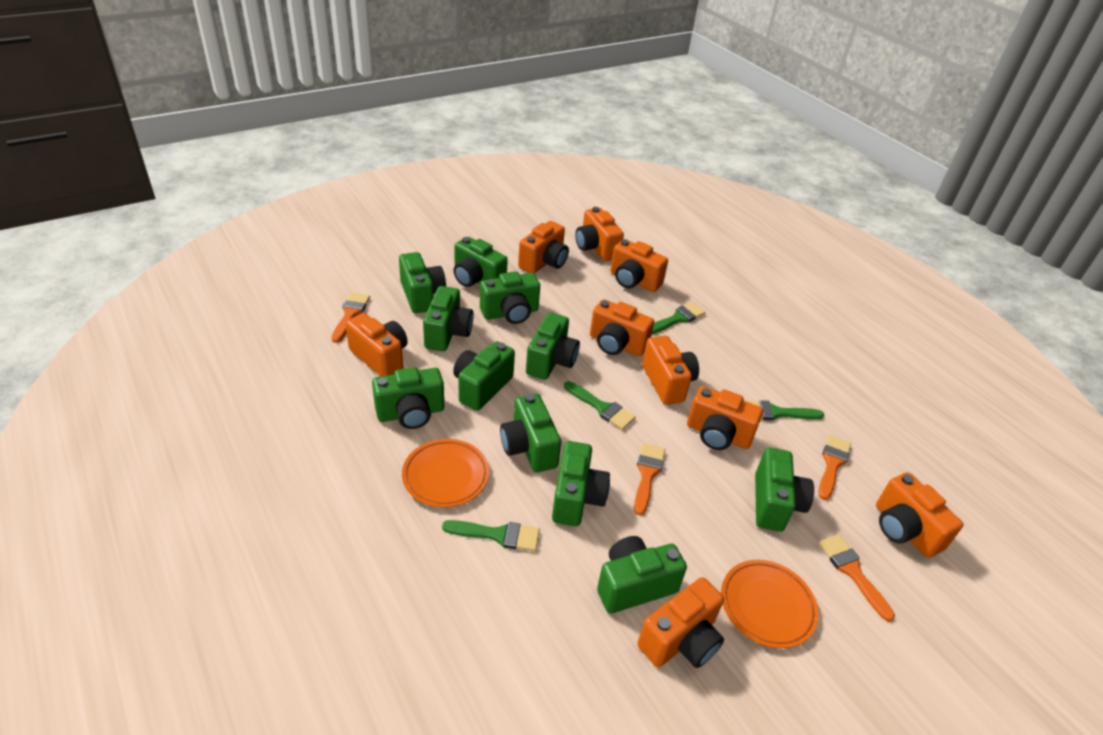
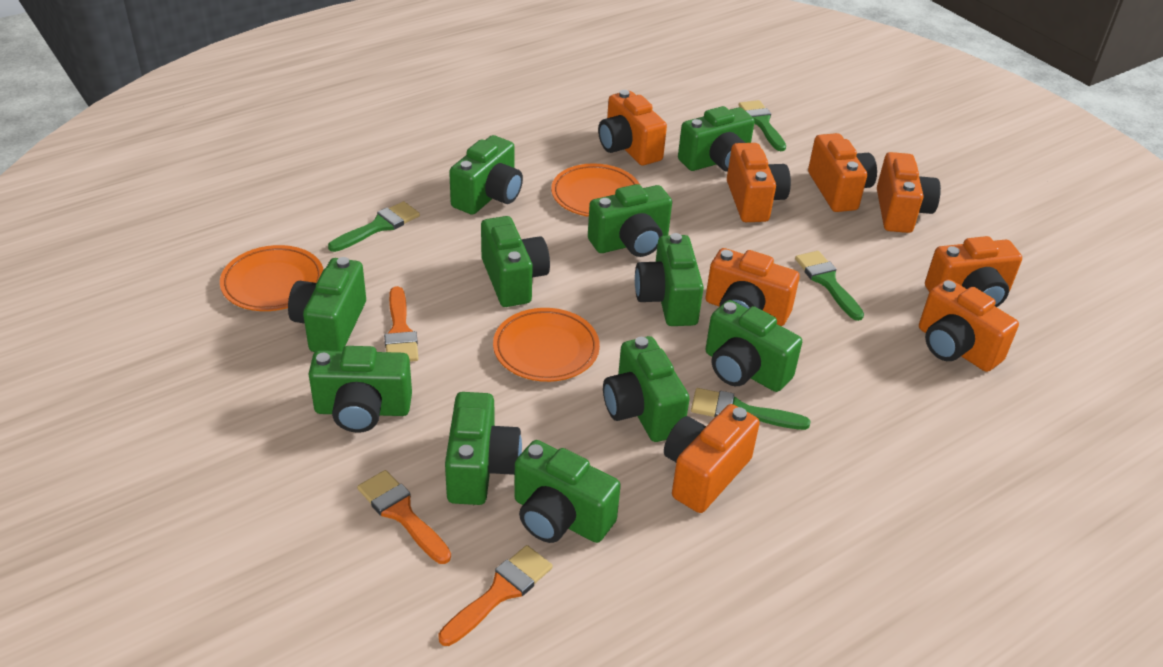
orange brush: [331,292,370,343] [634,443,665,516] [818,435,851,500] [818,534,895,622] = 4 -> [357,470,451,564] [384,286,418,362] [438,545,553,646] = 3
orange camera: [345,313,407,376] [518,221,569,273] [575,207,624,261] [590,299,654,356] [610,239,668,292] [637,577,724,668] [642,335,699,405] [687,386,763,450] [876,472,963,558] = 9 -> [598,90,667,165] [664,404,760,513] [705,248,800,326] [727,143,791,222] [808,133,877,212] [877,152,941,233] [919,279,1019,372] [925,236,1022,307] = 8
orange plate: [402,439,489,507] [721,560,819,648] = 2 -> [220,245,324,311] [493,308,600,382] [551,163,640,217] = 3

